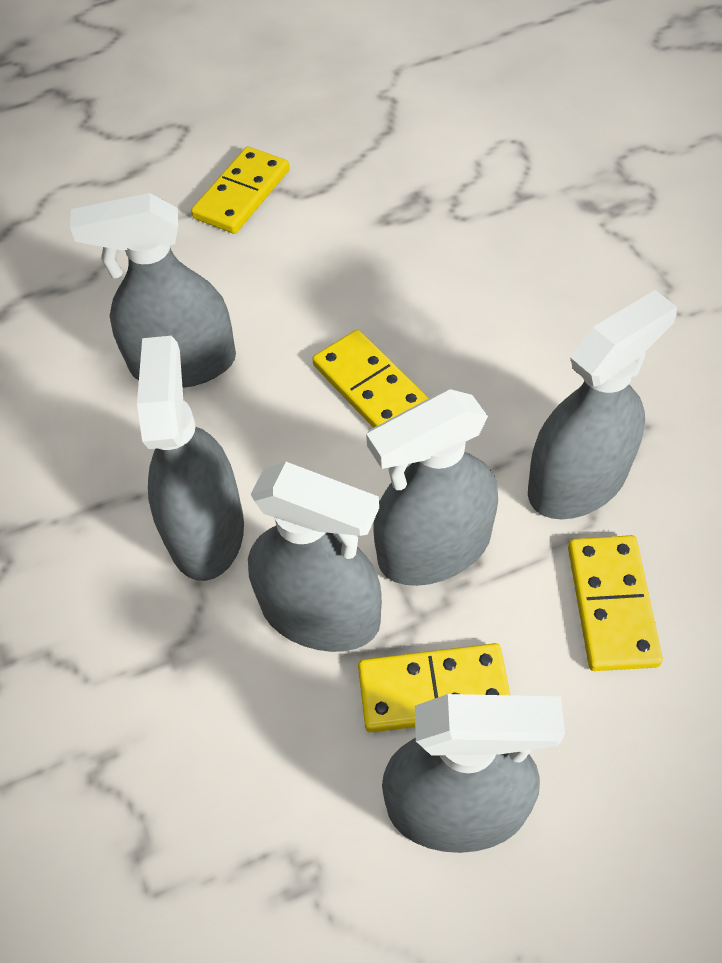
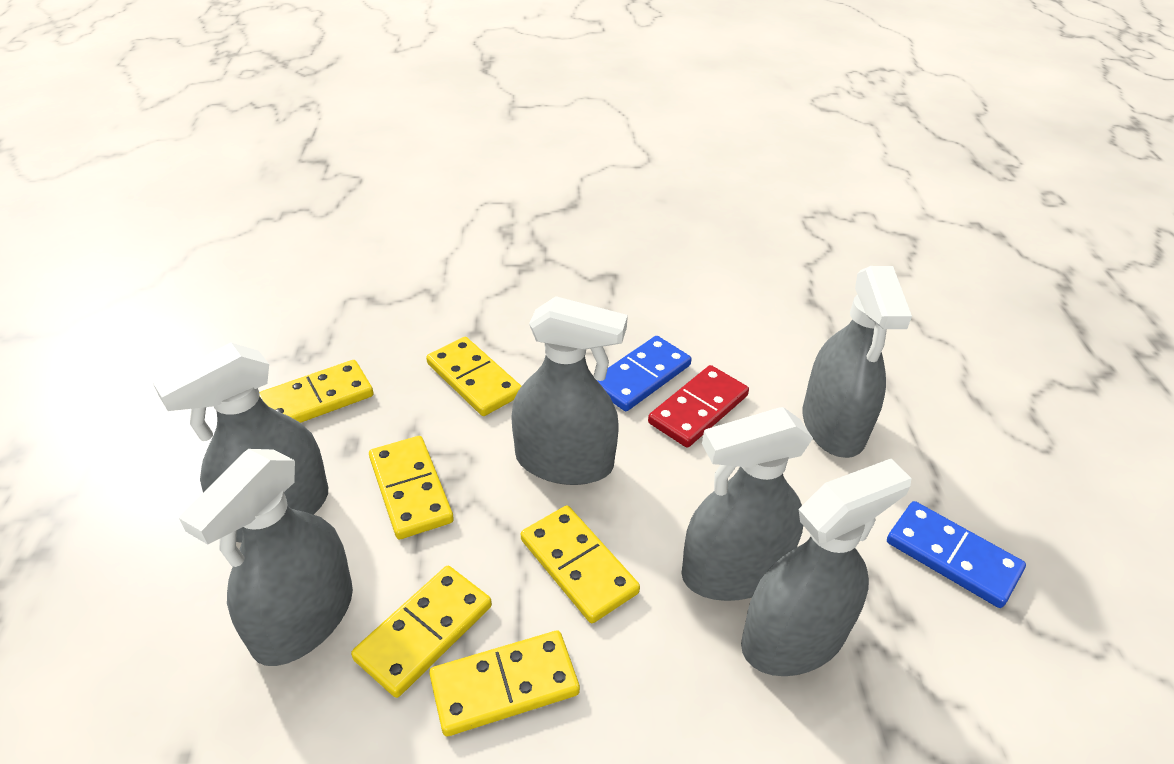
blue domino: none = 0 -> [597,336,692,411] [887,501,1026,608] = 2
red domino: none = 0 -> [648,365,749,448] = 1
yellow domino: [191,147,289,234] [312,329,429,428] [358,643,510,733] [568,535,663,671] = 4 -> [259,360,374,423] [351,566,492,698] [369,436,454,539] [426,337,521,416] [429,631,580,736] [521,505,640,623] = 6

